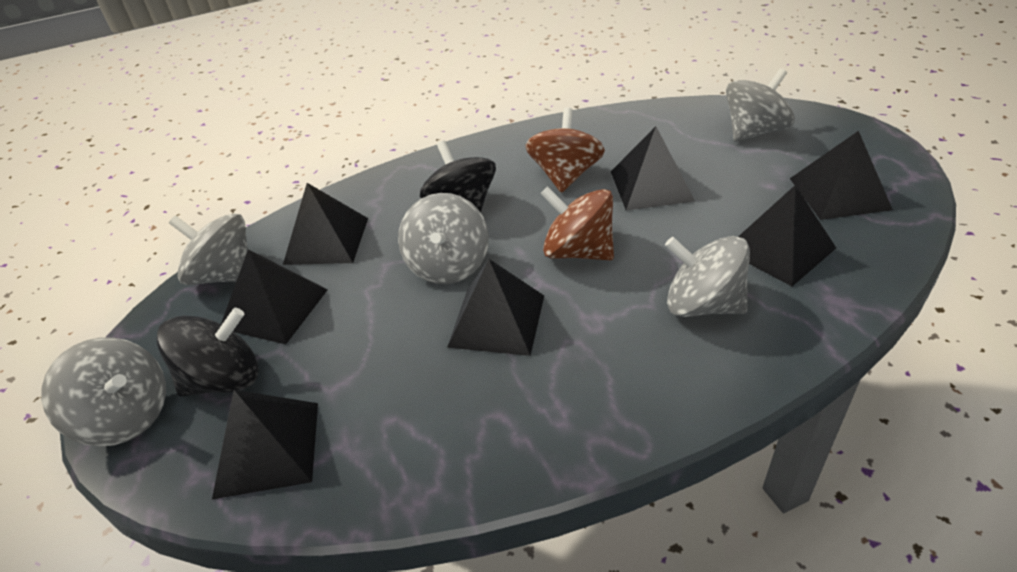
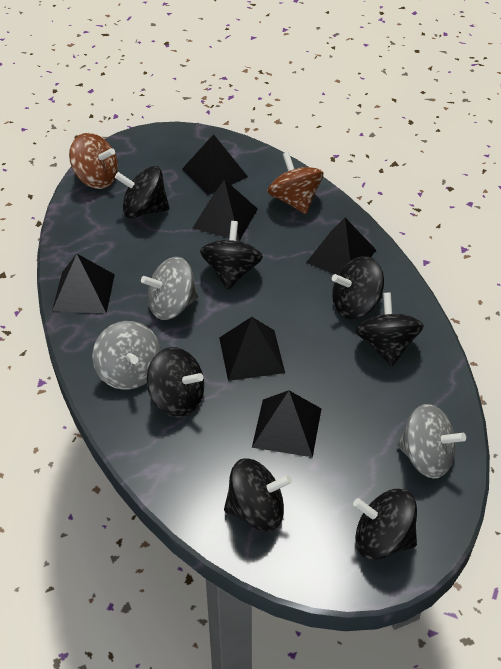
black pyramid: [212,390,318,499] [221,250,328,344] [283,183,368,265] [447,259,544,356] [611,126,695,210] [738,185,836,286] [790,131,893,220] = 7 -> [52,254,115,313] [182,134,248,195] [193,179,258,241] [219,317,285,381] [252,390,322,457] [306,218,376,275] = 6
black spinning top: [157,308,259,397] [420,141,496,213] = 2 -> [115,166,169,218] [147,347,204,418] [200,221,263,290] [224,458,292,532] [332,256,384,319] [353,489,417,560] [355,292,424,366] = 7
grey spinning top: [41,338,166,447] [169,213,248,285] [398,193,489,284] [665,236,750,317] [726,68,795,142] = 5 -> [92,321,161,390] [141,257,198,320] [397,404,466,479] = 3

